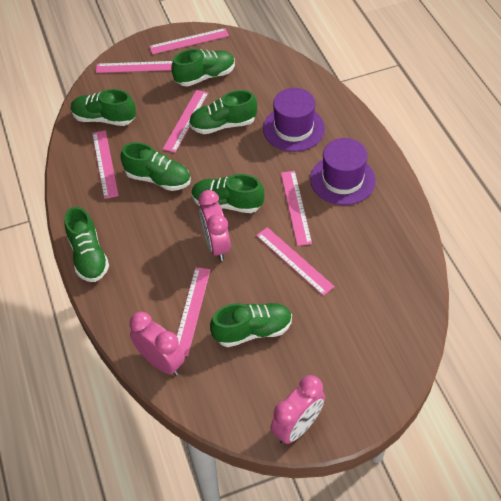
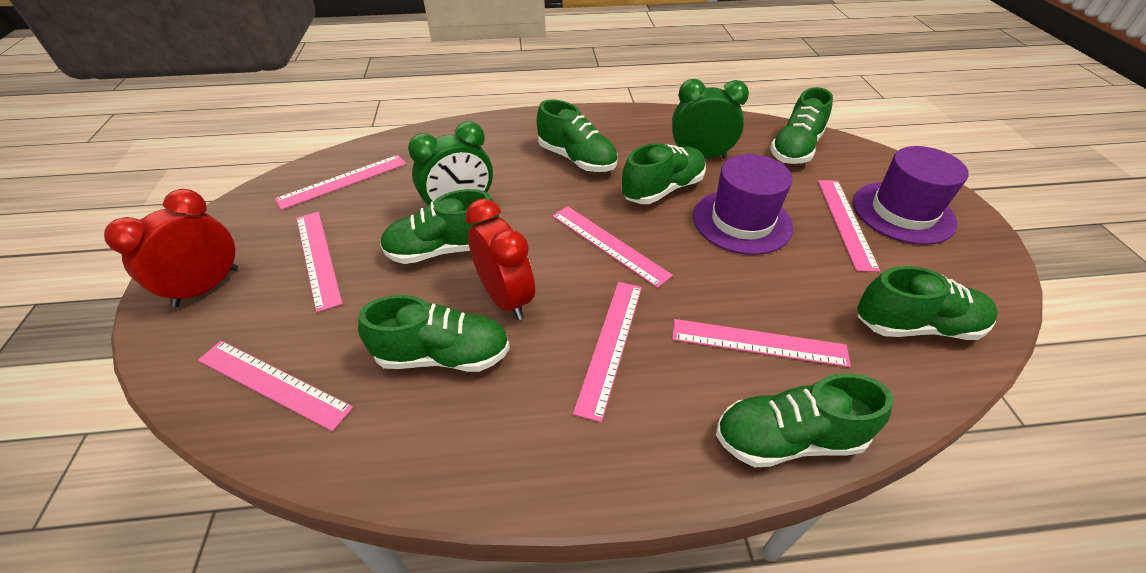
green clock: none = 0 -> [408,121,493,205] [672,79,749,159] = 2
pink clock: [130,312,185,375] [199,190,231,261] [270,375,325,444] = 3 -> none = 0
red clock: none = 0 -> [104,189,238,307] [466,198,535,320] = 2

